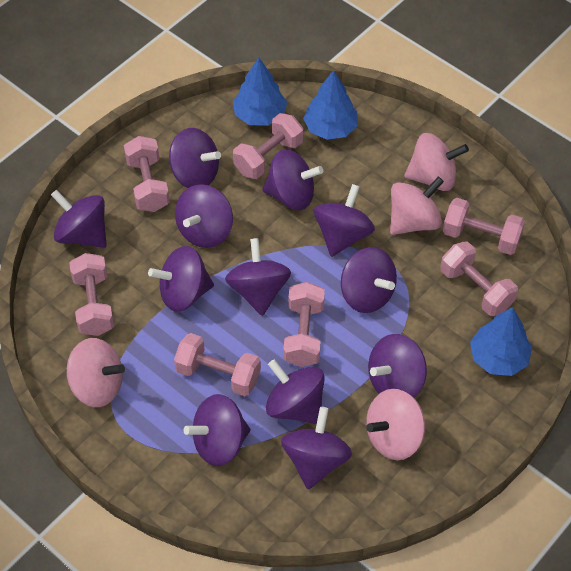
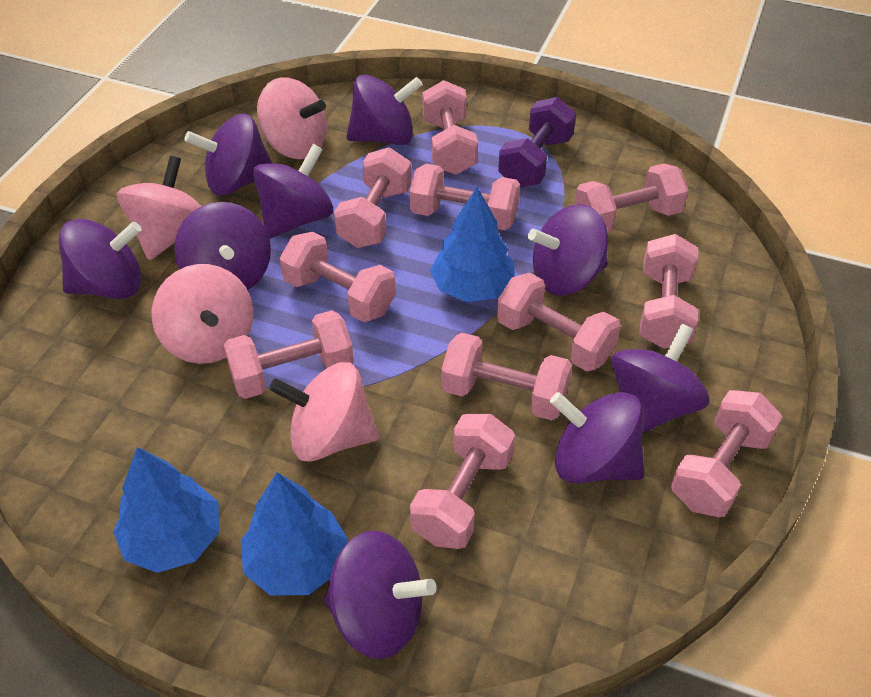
pink dumbbell: [69,253,114,336] [124,136,170,212] [174,333,261,396] [233,113,303,179] [283,282,325,367] [441,242,518,316] [443,198,525,255] = 7 -> [223,310,354,399] [280,232,396,322] [334,147,411,248] [410,164,520,230] [410,414,515,549] [422,80,478,175] [441,333,572,420] [497,273,621,371] [575,163,688,232] [640,234,698,349] [671,390,782,517] = 11
purple dumbbell: none = 0 -> [498,97,576,187] = 1
purple spinning top: [51,190,107,248] [148,246,214,312] [169,128,221,188] [175,184,233,248] [184,394,250,466] [225,238,291,316] [262,149,323,210] [266,359,325,424] [281,407,352,489] [314,184,375,257] [341,247,397,313] [368,334,427,397] = 12 -> [59,219,142,299] [174,202,271,290] [184,113,272,195] [253,144,333,238] [324,531,436,659] [346,75,423,145] [528,204,608,296] [550,392,644,484] [611,324,709,433] = 9

